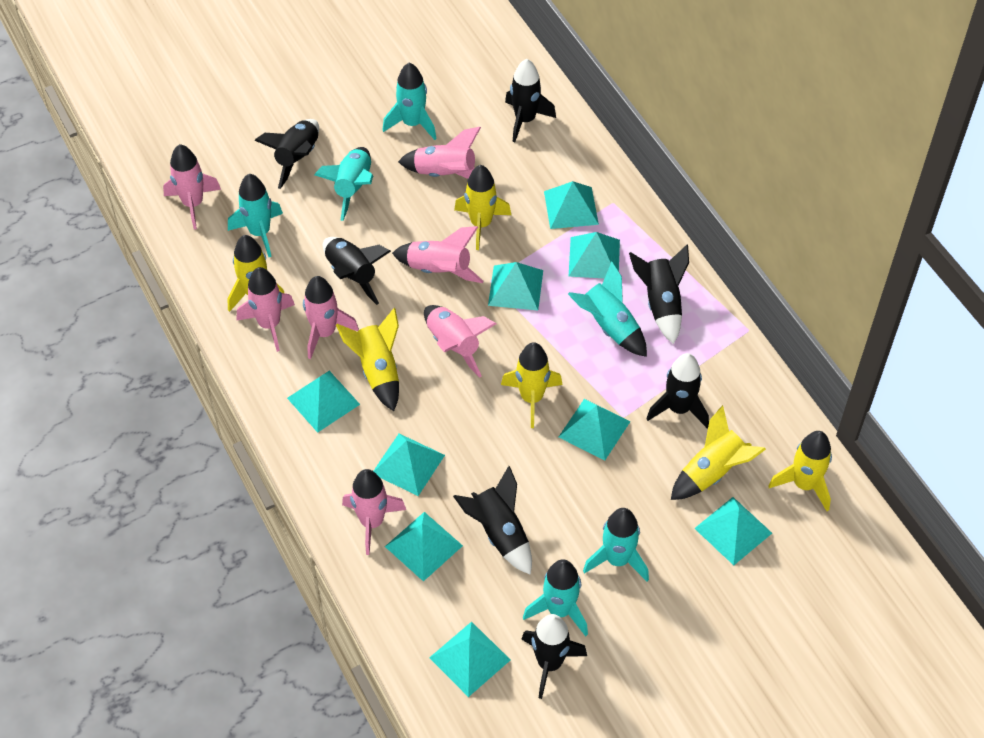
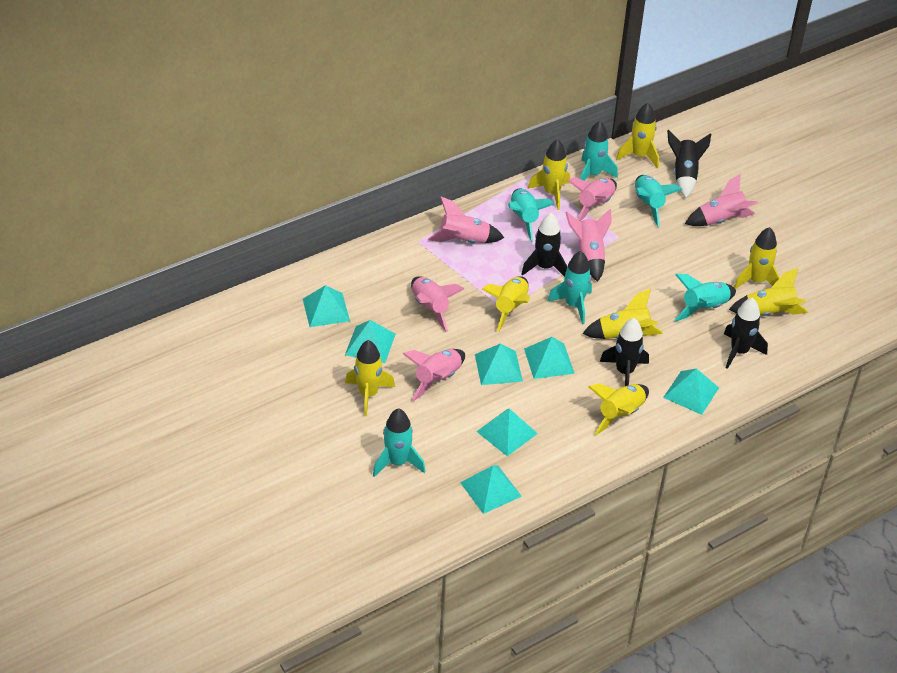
black rocket: [254,119,319,189] [323,237,391,305] [453,466,532,575] [505,59,556,142] [521,614,587,699] [629,245,689,344] [646,353,709,428] = 7 -> [521,213,567,277] [600,318,649,386] [667,130,711,198] [724,297,768,369] = 4
pink rocket: [163,144,221,229] [237,267,295,352] [303,276,359,359] [342,469,406,555] [392,226,483,283] [398,127,481,179] [424,305,496,378] = 7 -> [403,349,465,401] [411,276,464,332] [428,197,504,243] [566,209,612,282] [567,177,617,221] [685,174,758,226] = 6
turquoise pyramid: [287,371,360,433] [374,434,445,496] [385,512,463,582] [429,622,510,697] [488,262,543,310] [544,181,599,229] [559,399,630,460] [569,232,620,278] [694,497,772,565] = 9 -> [303,285,350,327] [345,320,396,363] [460,465,522,514] [475,343,523,385] [476,408,538,456] [524,337,575,379] [663,368,719,415] = 7
yellow rocket: [227,235,284,312] [336,308,399,411] [454,165,511,250] [501,342,562,428] [671,405,766,500] [768,431,832,511] = 6 -> [345,340,395,416] [481,276,530,332] [528,139,570,210] [583,288,663,339] [589,383,649,435] [616,103,659,169] [729,268,808,316] [734,227,780,289] = 8

